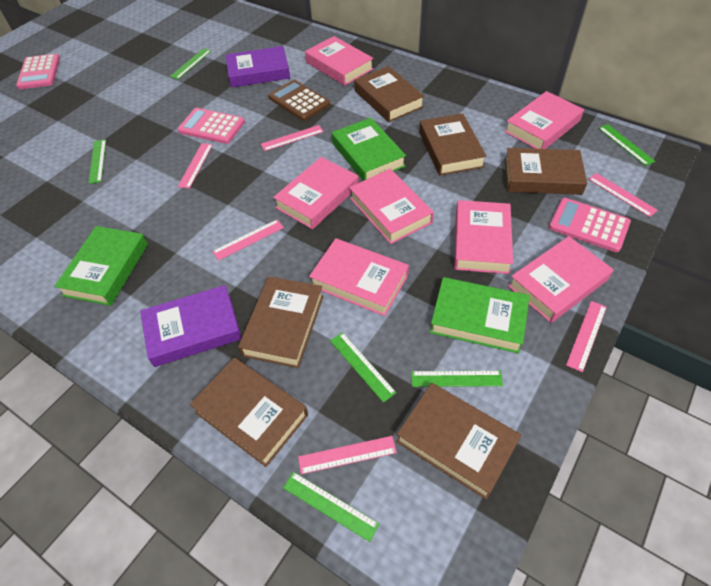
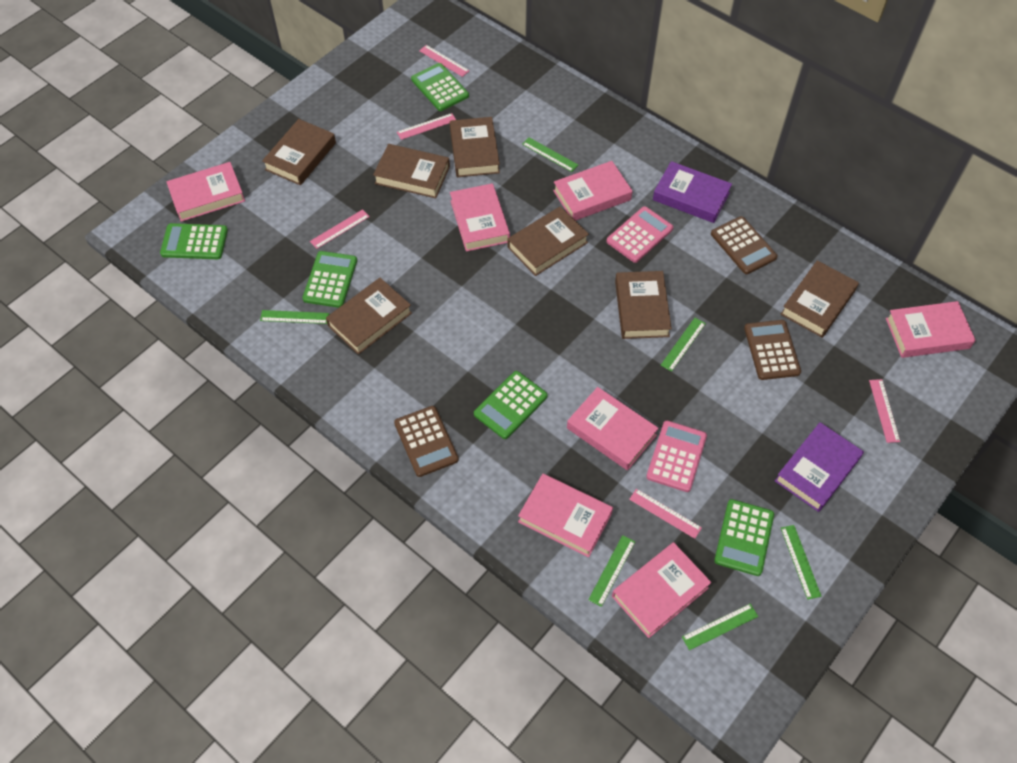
brown book: [189,357,308,467] [238,276,324,368] [354,66,425,122] [396,383,521,500] [419,113,487,176] [505,148,587,195] = 6 -> [262,119,336,185] [326,278,412,355] [373,144,450,198] [450,117,500,177] [507,206,589,276] [615,271,672,339] [780,260,859,338] = 7
brown calculator: [268,80,330,121] = 1 -> [394,406,459,477] [711,216,778,274] [744,320,801,380] = 3
green book: [54,226,148,306] [332,118,406,181] [430,277,530,353] = 3 -> none = 0
green calculator: none = 0 -> [160,223,228,259] [303,251,357,308] [411,63,469,111] [474,371,548,439] [714,499,774,576] = 5
pink calculator: [16,54,60,89] [177,108,245,144] [549,198,631,252] = 3 -> [606,206,673,263] [646,421,707,492] = 2
pink ruler: [178,143,213,189] [212,219,284,261] [261,125,324,151] [298,436,397,474] [566,301,607,372] [588,173,658,217] = 6 -> [310,209,370,249] [397,113,456,140] [419,45,469,77] [629,489,702,539] [869,379,900,443] = 5

